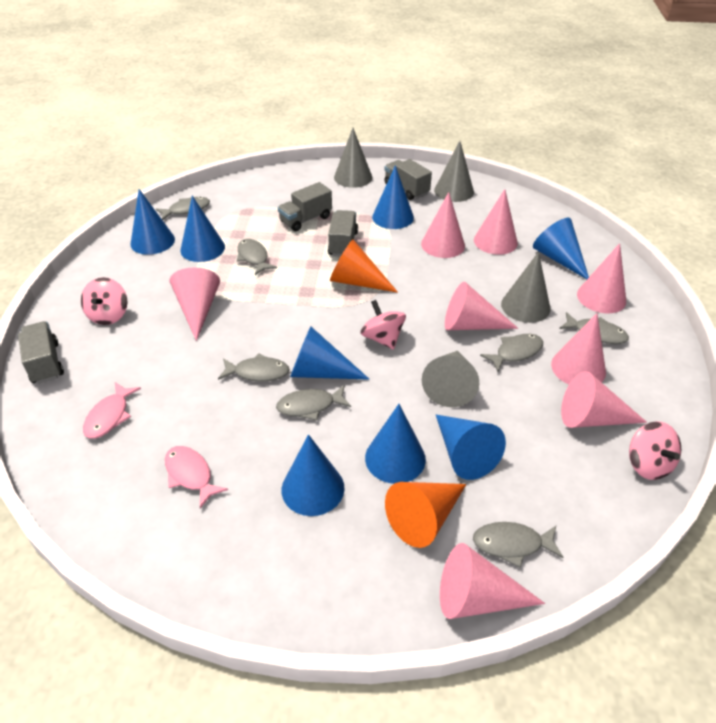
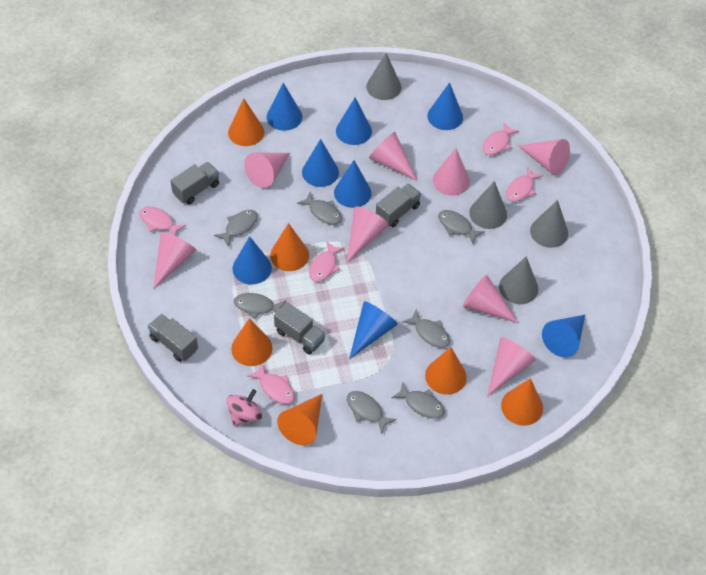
orange cone: [330,239,398,293] [385,482,466,548] = 2 -> [228,98,264,146] [231,318,272,366] [270,223,309,271] [277,394,322,445] [425,347,467,395] [501,378,543,426] = 6
pink fish: [83,382,141,439] [165,446,228,508] = 2 -> [139,207,186,236] [247,363,295,404] [309,241,345,282] [482,122,519,155] [506,167,543,202] = 5
pink spinning top: [81,277,127,325] [360,300,406,350] [629,421,681,480] = 3 -> [226,389,262,426] = 1

